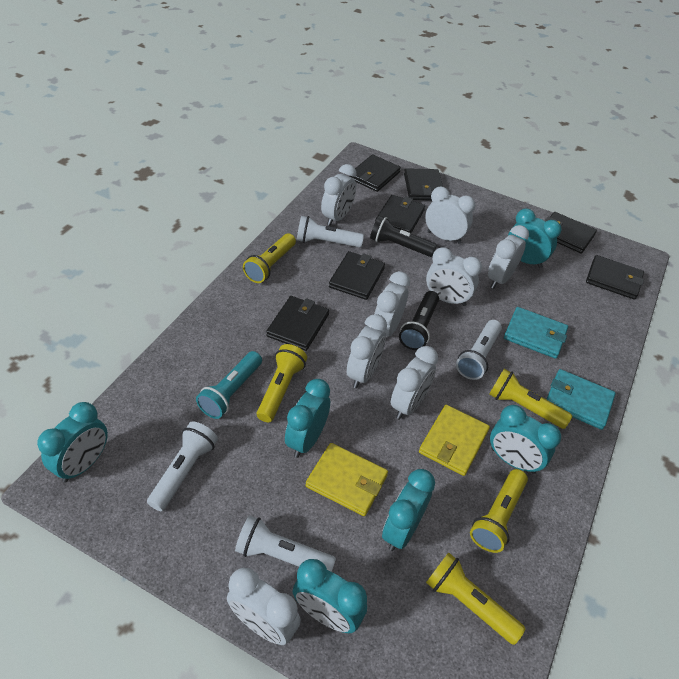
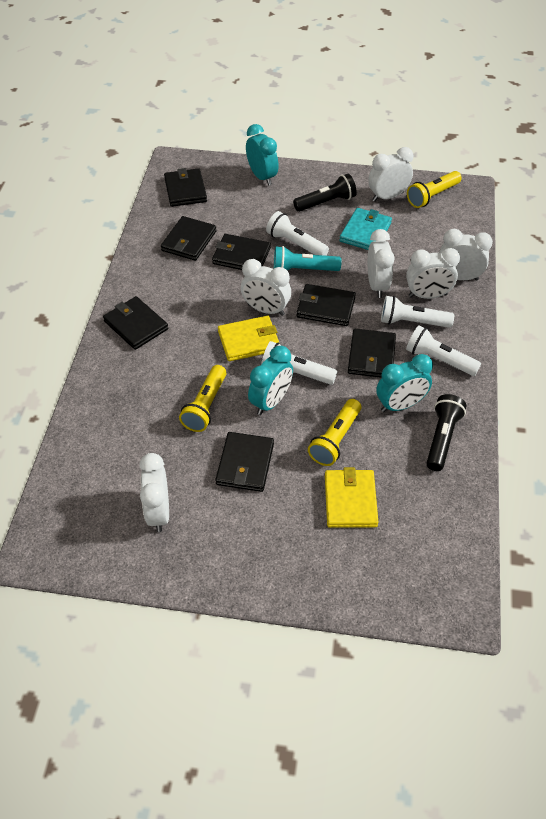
turquoise clock: [37,402,108,483] [285,379,330,458] [293,559,367,633] [382,469,435,551] [490,405,561,474] [508,209,562,268] = 6 -> [246,124,279,186] [248,346,293,415] [376,354,433,412] = 3
turquoise wallet: [504,307,568,359] [546,369,616,430] = 2 -> [339,208,392,250] = 1
white clock: [227,568,301,645] [321,164,356,226] [347,314,387,388] [374,271,410,336] [391,346,438,419] [425,187,476,244] [426,247,482,306] [488,225,529,289] = 8 -> [139,453,169,532] [241,259,291,316] [368,147,413,202] [368,229,394,298] [406,248,460,299] [440,229,493,281] = 6
yellow flashlight: [243,233,296,283] [257,344,307,422] [426,552,525,645] [470,469,528,553] [489,369,572,429] = 5 -> [179,365,227,432] [308,399,361,466] [407,171,462,208] = 3

